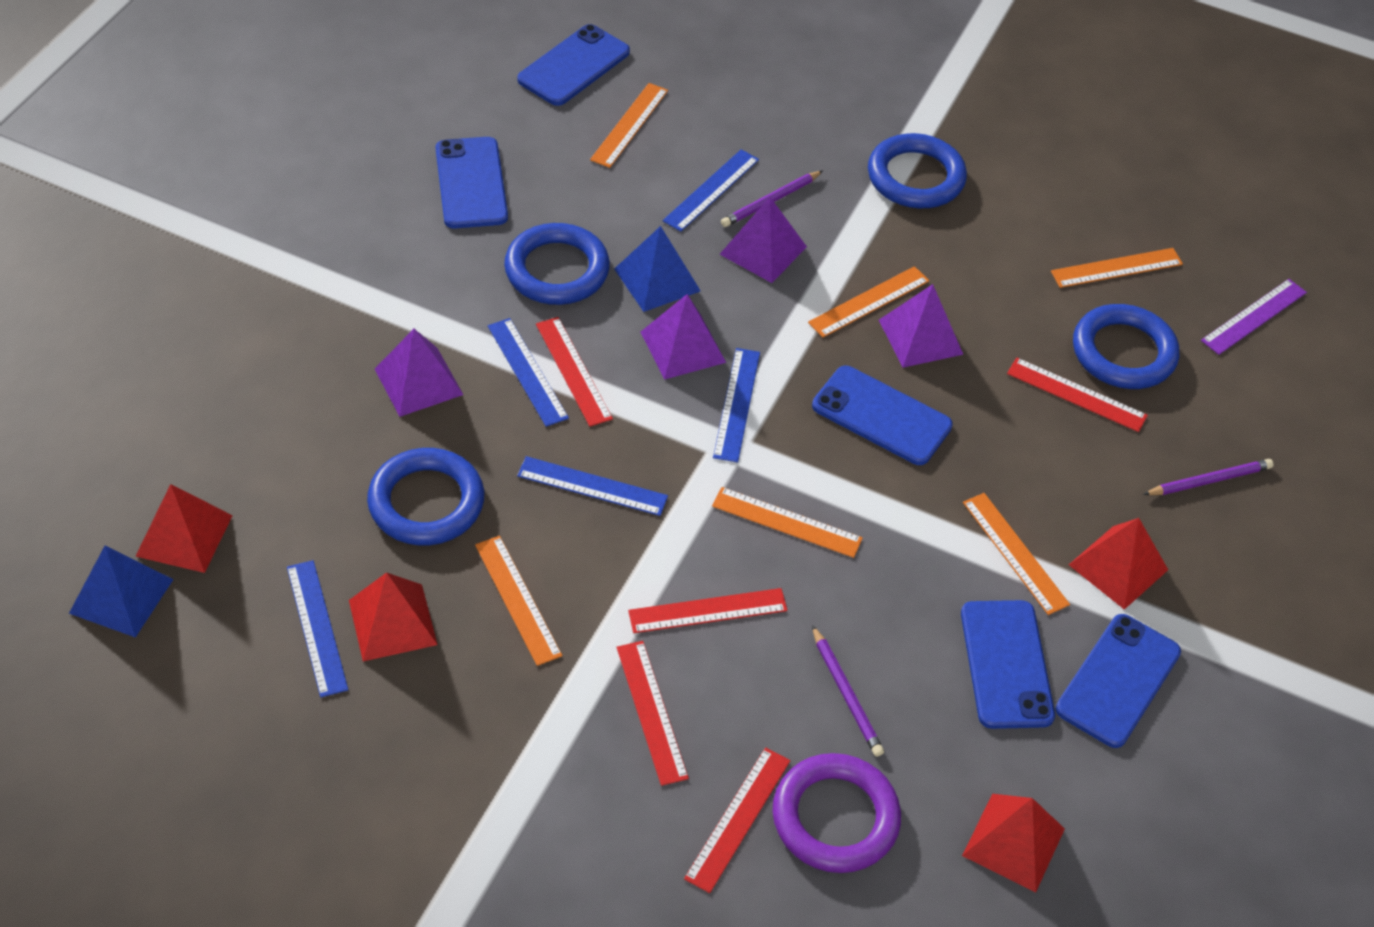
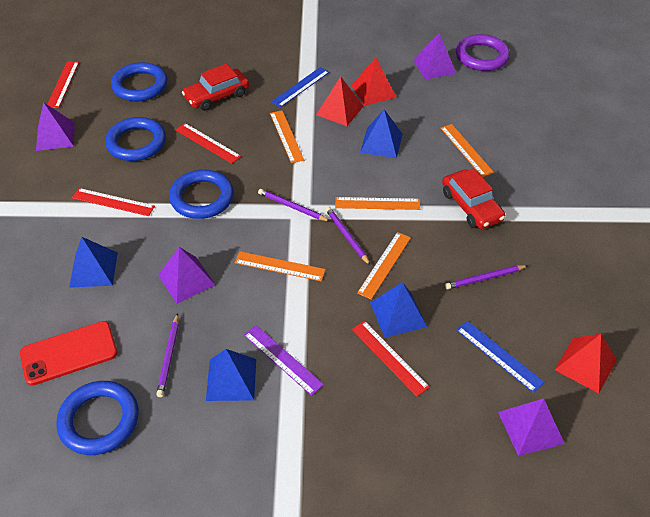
blue phone: [435,137,508,229] [517,24,630,106] [812,366,953,465] [961,600,1055,729] [1056,614,1181,748] = 5 -> none = 0
blue pyramid: [69,546,174,638] [614,226,701,312] = 2 -> [69,237,118,288] [206,349,256,401] [360,109,402,158] [370,282,427,338] = 4
blue ruler: [287,560,348,697] [488,318,569,427] [517,456,668,516] [663,149,759,232] [713,348,760,463] = 5 -> [271,67,329,108] [457,321,545,393] = 2
orange ruler: [475,536,562,666] [590,83,668,168] [712,487,863,558] [808,266,929,337] [963,493,1070,615] [1051,248,1183,288] = 6 -> [235,251,326,282] [270,111,304,163] [335,197,420,210] [357,232,411,300] [441,124,494,177] = 5
purple pencil: [721,171,823,227] [812,625,884,757] [1143,459,1274,495] = 3 -> [156,313,179,397] [258,189,331,222] [325,207,371,266] [445,265,528,289] = 4
red car: none = 0 -> [182,64,249,111] [442,168,505,229] = 2
red phone: none = 0 -> [20,321,117,386] = 1
red pyramid: [135,484,233,573] [349,572,438,661] [962,794,1065,892] [1069,518,1168,610] = 4 -> [316,76,364,126] [351,58,397,106] [555,334,617,393] = 3
red ruler: [536,317,613,427] [617,641,689,786] [628,588,788,633] [684,747,790,893] [1007,358,1148,432] = 5 -> [47,61,79,108] [72,188,155,216] [176,123,241,164] [352,321,430,397] = 4

